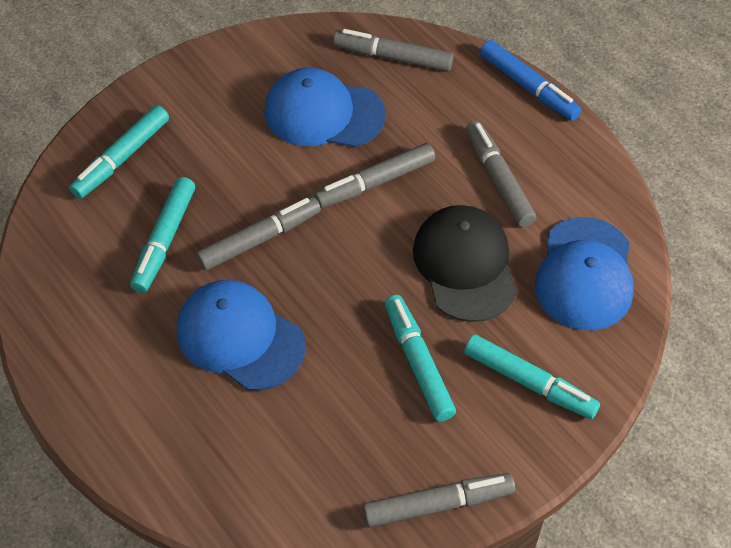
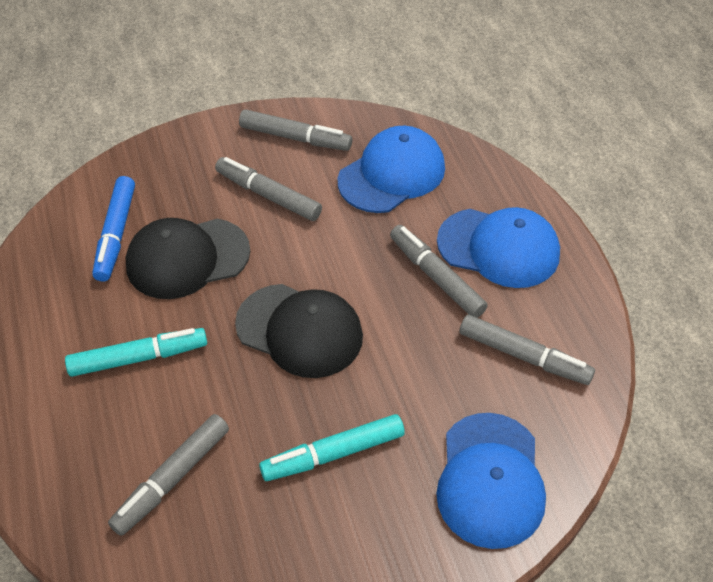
black cap: [413,205,517,322] = 1 -> [125,218,250,299] [235,284,363,378] = 2
turquoise marker: [69,105,169,199] [130,177,195,293] [385,295,456,422] [464,335,600,419] = 4 -> [65,328,207,377] [259,414,405,481] = 2

